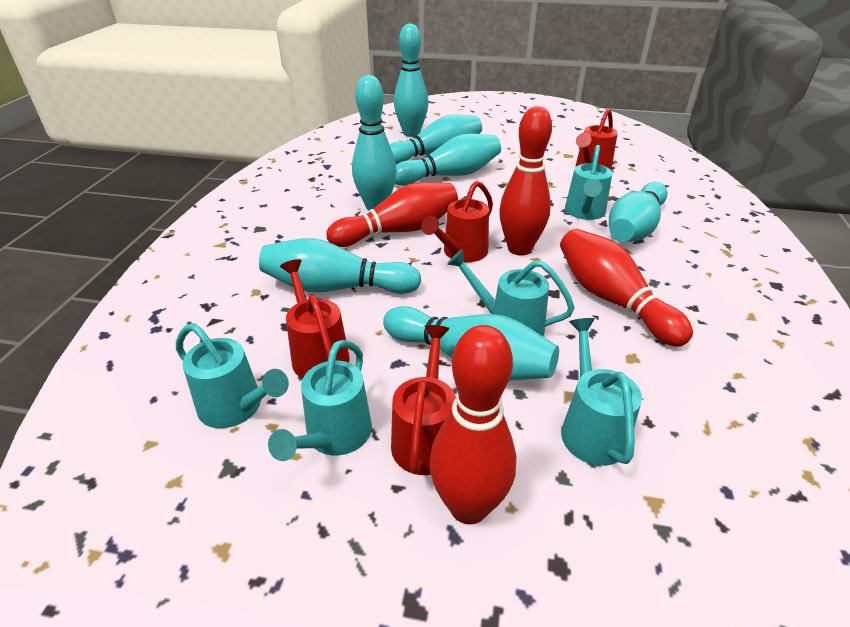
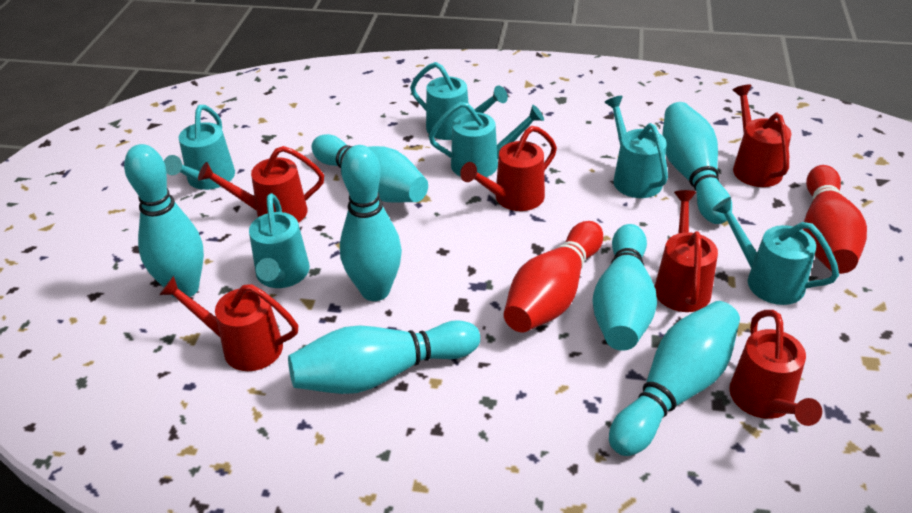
red bowling pin: [326,182,458,247] [430,325,516,524] [499,106,552,256] [560,229,693,347] = 4 -> [504,221,603,332] [803,165,867,274] = 2
red watering can: [280,259,350,378] [391,325,456,475] [421,181,493,262] [576,109,618,170] = 4 -> [159,276,298,371] [198,146,324,223] [460,126,557,211] [655,190,718,312] [729,310,822,426] [733,84,792,187] = 6
turquoise watering can: [176,323,289,428] [268,340,372,461] [447,249,575,336] [561,318,642,466] [565,145,612,220] = 5 -> [164,105,235,190] [249,193,310,288] [410,62,508,140] [429,102,544,177] [604,96,668,198] [712,197,839,305] = 6

